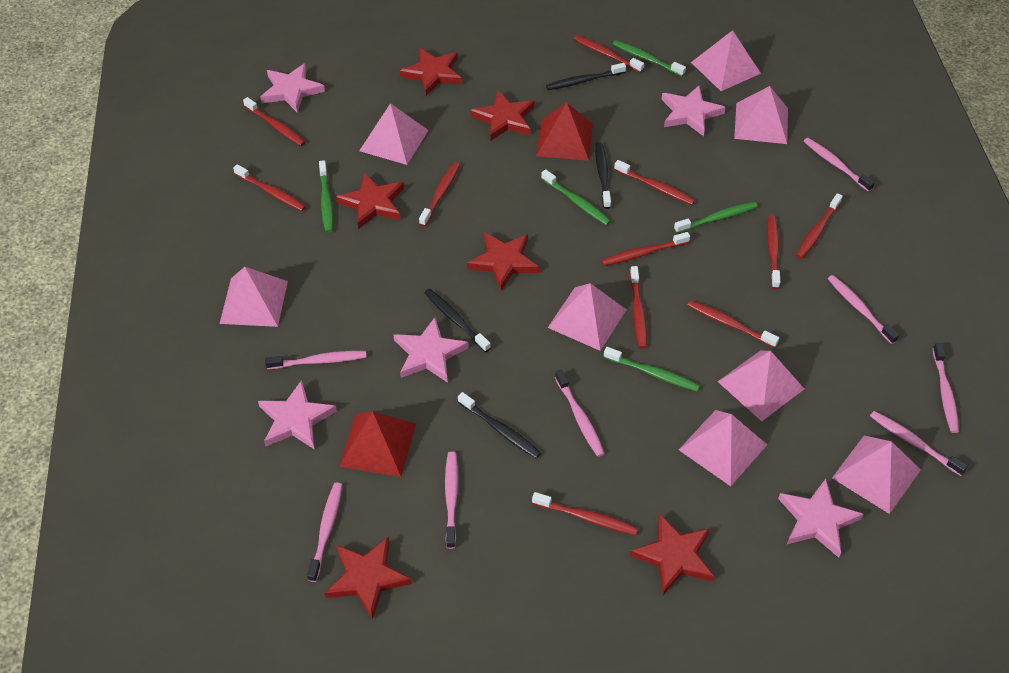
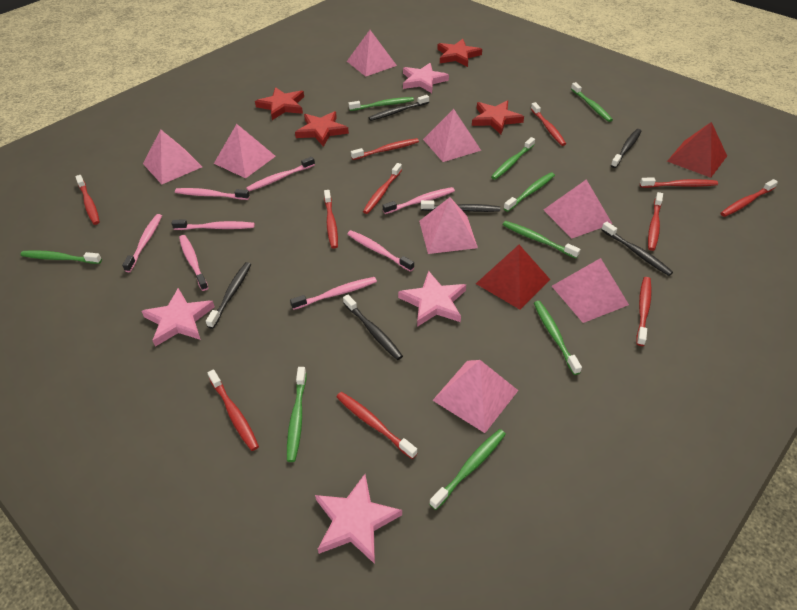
black toothbrush: [424,289,491,352] [458,392,541,459] [546,63,626,90] [595,142,611,209] = 4 -> [206,262,251,329] [343,294,403,360] [369,95,429,121] [421,200,500,212] [601,222,673,276] [611,129,641,168] = 6
green toothbrush: [319,160,333,233] [541,169,611,225] [604,347,700,391] [613,40,686,76] [674,202,758,233] = 5 -> [20,250,102,264] [287,367,307,462] [349,97,414,111] [430,429,506,510] [491,137,535,180] [503,221,580,258] [504,172,555,212] [534,301,582,375] [571,82,613,122] = 9
pink star: [258,380,337,450] [260,63,325,113] [394,317,469,383] [661,86,726,136] [778,479,864,557] = 5 -> [142,288,215,347] [315,474,402,564] [398,271,466,327] [403,63,449,93] = 4
red star: [325,536,412,620] [336,172,404,229] [400,48,462,96] [467,232,539,291] [471,90,534,141] [630,514,714,595] = 6 -> [255,87,304,120] [295,111,349,147] [437,39,482,67] [472,100,524,134] = 4

